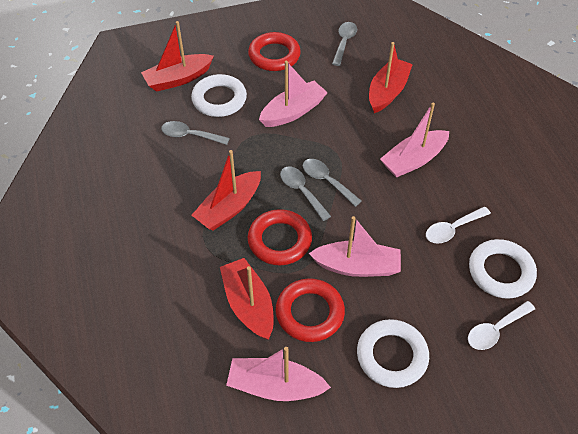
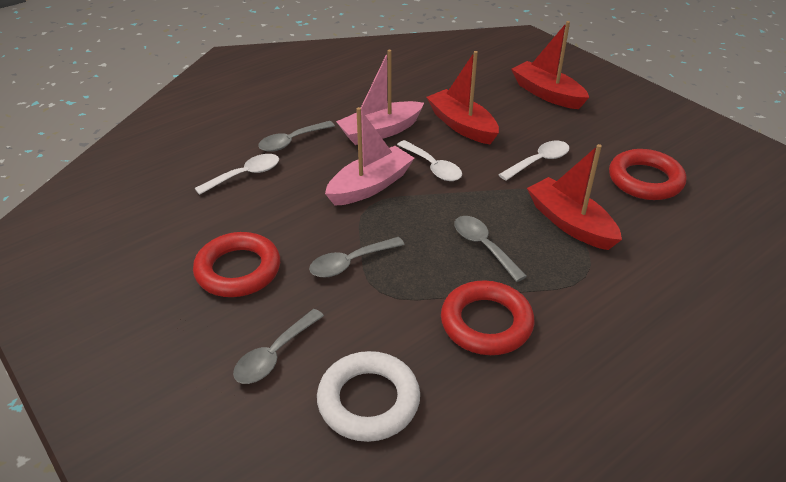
pink boat: [226,347,331,401] [259,61,328,127] [309,216,401,277] [380,103,449,178] = 4 -> [325,107,414,206] [336,50,424,145] = 2
red boat: [141,21,214,92] [192,150,261,230] [220,258,274,340] [369,42,413,113] = 4 -> [426,51,499,144] [511,21,589,109] [527,144,622,250] = 3
white ring: [191,74,247,117] [357,319,429,388] [469,239,537,299] = 3 -> [317,351,420,442] = 1
white spoon: [426,207,491,244] [468,301,535,350] = 2 -> [195,154,279,195] [397,140,462,181] [498,141,569,181] = 3

